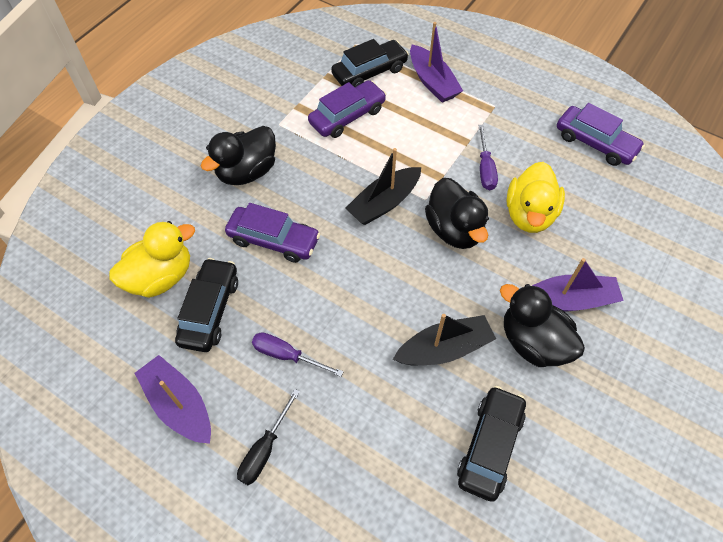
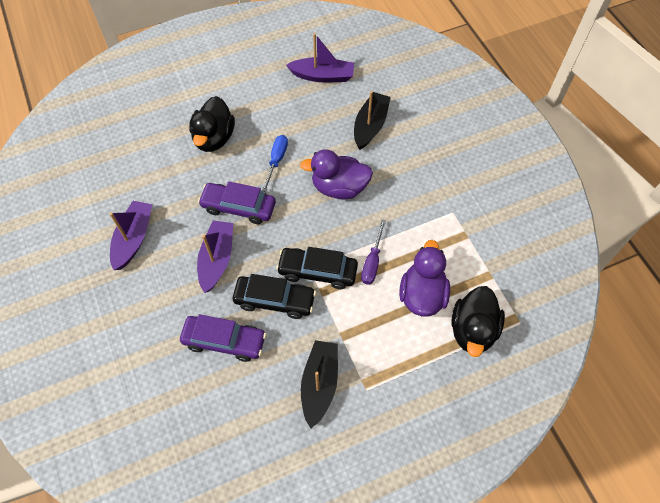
black car: [175,258,238,352] [331,39,409,87] [457,386,526,502] = 3 -> [233,274,316,319] [276,247,358,289] = 2
black duck: [201,126,276,185] [425,178,489,249] [500,284,585,367] = 3 -> [189,96,235,152] [451,286,505,357] = 2
black screwdriver: [237,389,300,485] = 1 -> none = 0
blue screwdriver: none = 0 -> [262,135,288,192] = 1
purple car: [225,203,320,263] [308,80,386,138] [557,103,645,166] = 3 -> [180,314,266,362] [198,181,276,224] = 2
purple duck: none = 0 -> [300,149,373,200] [399,240,450,317] = 2
purple screwdriver: [252,332,344,377] [478,125,498,190] = 2 -> [361,220,386,285] = 1
yellow duck: [109,221,195,298] [506,162,565,233] = 2 -> none = 0

